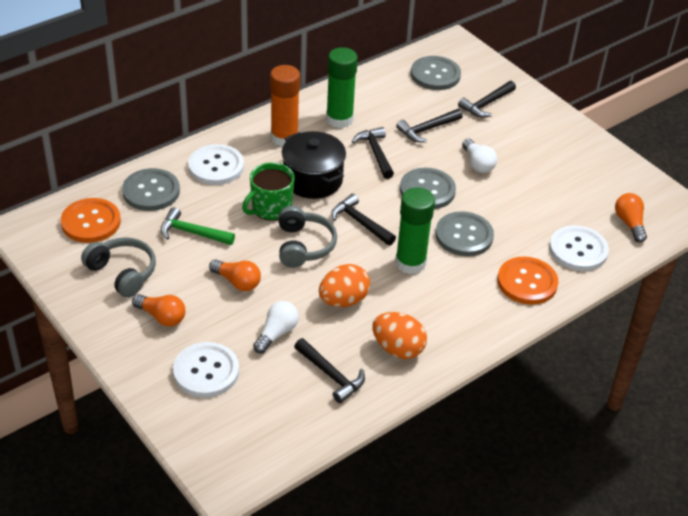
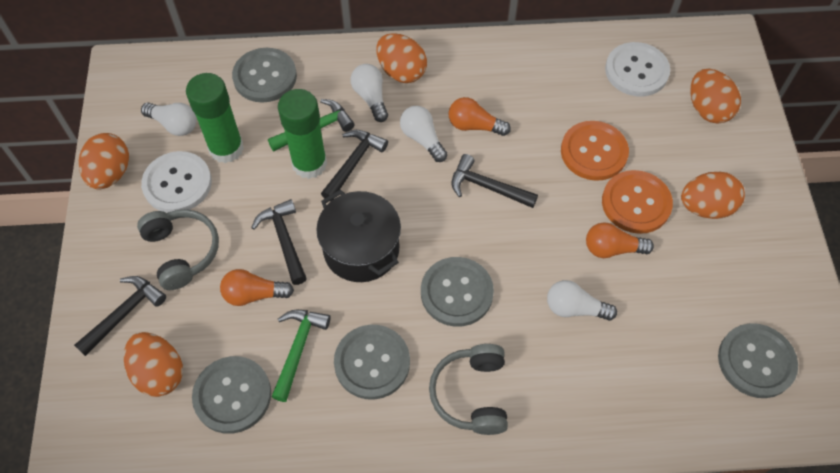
black hammer: [294,338,365,403] [331,194,396,246] [352,127,394,179] [396,109,463,142] [458,81,516,117] = 5 -> [74,276,166,356] [251,199,307,285] [321,130,388,201] [452,154,538,208] = 4
green hammer: [161,207,235,245] = 1 -> [268,99,355,151] [271,310,331,402] = 2
green mug: [242,162,295,221] = 1 -> none = 0
grey button: [122,168,180,211] [400,168,456,209] [411,56,461,90] [435,211,494,256] = 4 -> [192,356,271,434] [232,48,297,103] [334,325,410,400] [421,257,494,327] [718,323,798,398] = 5
orange egg: [319,264,370,307] [373,312,427,359] = 2 -> [79,133,129,189] [124,332,183,397] [376,33,427,83] [681,172,745,219] [690,69,741,124] = 5
orange glue stick: [270,65,300,146] = 1 -> none = 0
white button: [173,342,239,398] [188,144,244,185] [549,225,609,271] = 3 -> [141,151,212,213] [605,42,670,96] = 2
white light bulb: [253,301,299,353] [462,139,497,173] = 2 -> [141,102,196,136] [350,64,388,122] [400,106,447,162] [547,280,617,321] = 4

